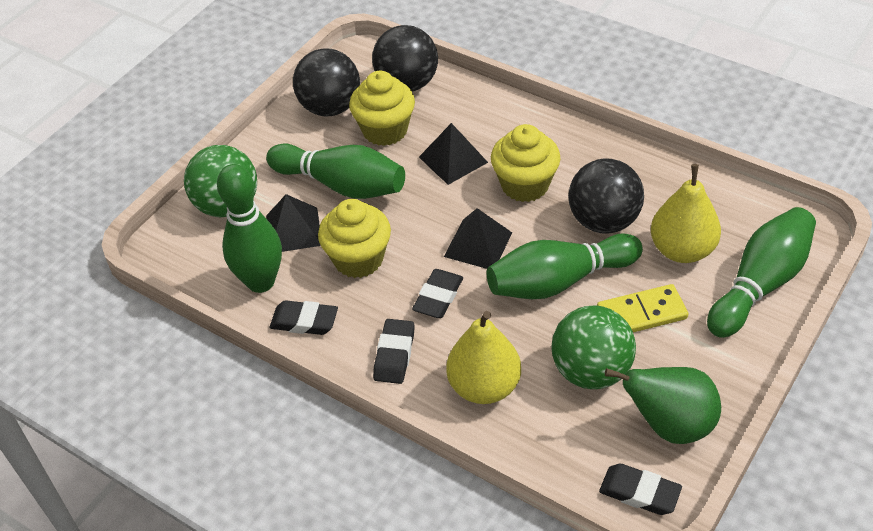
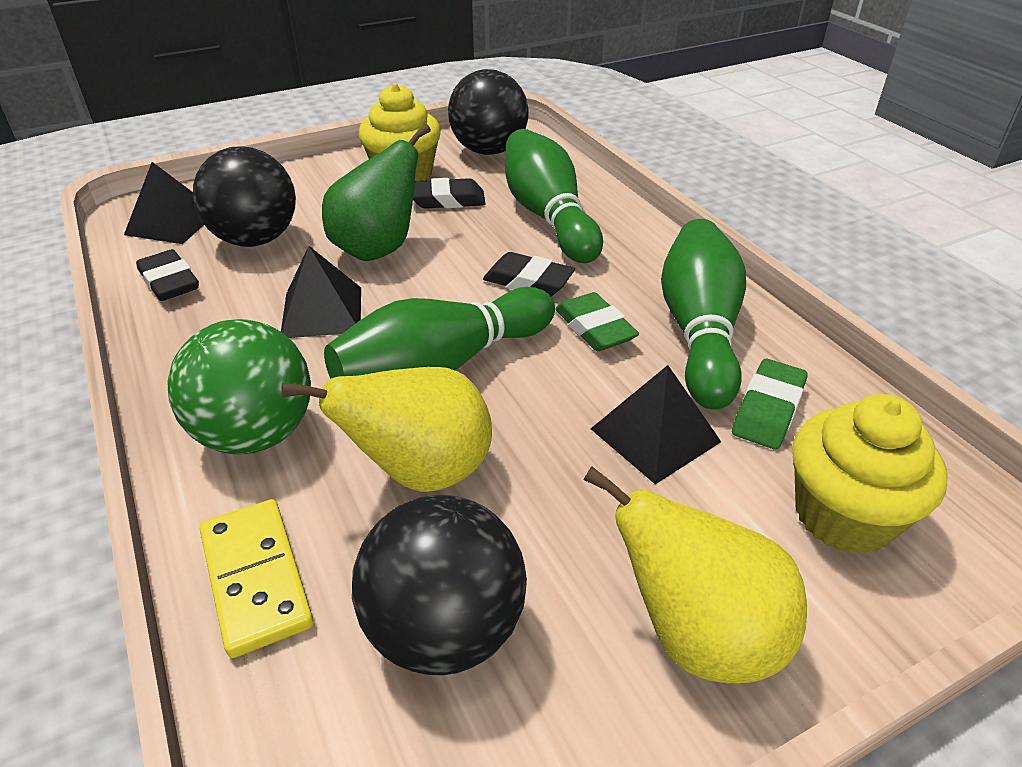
black eraser: [270,300,338,335] [373,319,415,384] [412,269,463,318] [599,464,682,515] = 4 -> [136,249,199,301] [413,178,486,208] [483,252,575,296] = 3
green ball: [184,145,257,217] [551,305,636,389] = 2 -> [168,319,311,454] = 1
green bowling pin: [217,164,282,293] [266,144,405,199] [487,233,643,299] [707,207,816,338] = 4 -> [324,287,555,379] [505,129,603,263] [661,219,746,410] = 3
green eraser: none = 0 -> [555,292,639,351] [732,359,808,450] = 2
yellow cupcake: [318,199,391,278] [349,71,415,146] [491,124,561,202] = 3 -> [359,83,441,181] [792,394,948,554] = 2

